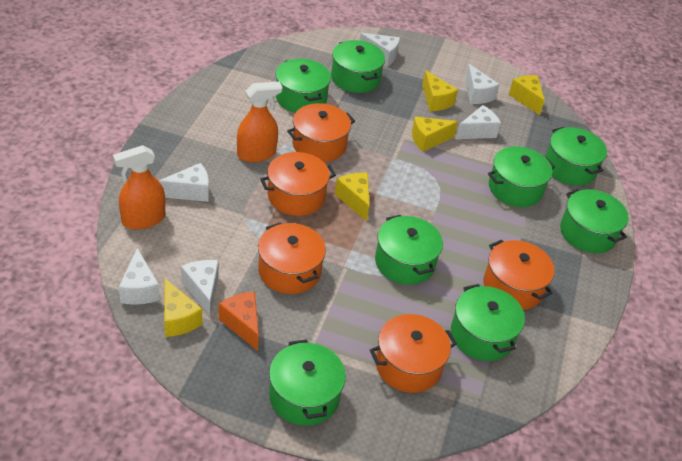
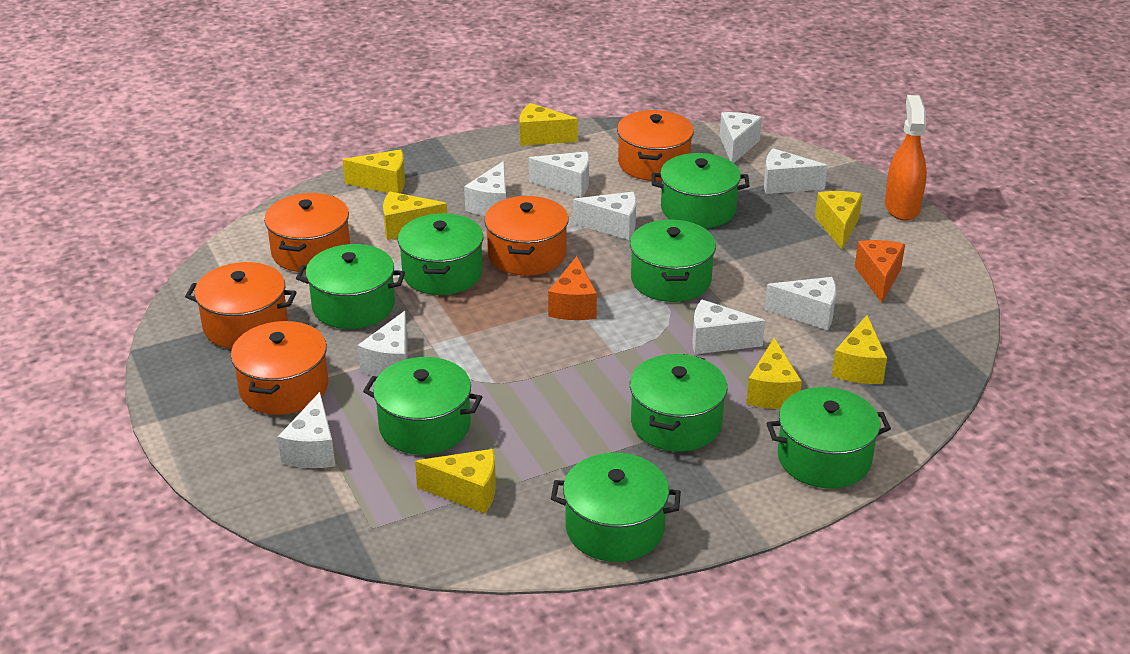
orange cheese: [219,292,259,351] = 1 -> [548,256,597,320] [855,240,905,303] = 2
orange spray bottle: [113,145,165,229] [237,82,283,162] = 2 -> [885,95,927,221] = 1
white cheese: [119,248,160,305] [159,163,209,202] [181,260,219,316] [360,33,400,67] [456,105,501,139] [465,64,500,104] = 6 -> [278,392,335,468] [357,311,407,377] [464,161,506,216] [529,151,589,197] [573,192,636,240] [693,299,765,354] [720,112,762,163] [764,148,828,194] [765,277,836,330] = 9
yellow cheese: [164,278,202,337] [335,173,369,221] [412,117,458,152] [422,70,458,111] [509,75,545,115] = 5 -> [343,149,405,193] [383,192,447,240] [415,449,496,514] [519,103,578,146] [746,338,802,409] [815,191,863,249] [832,315,887,384] = 7

